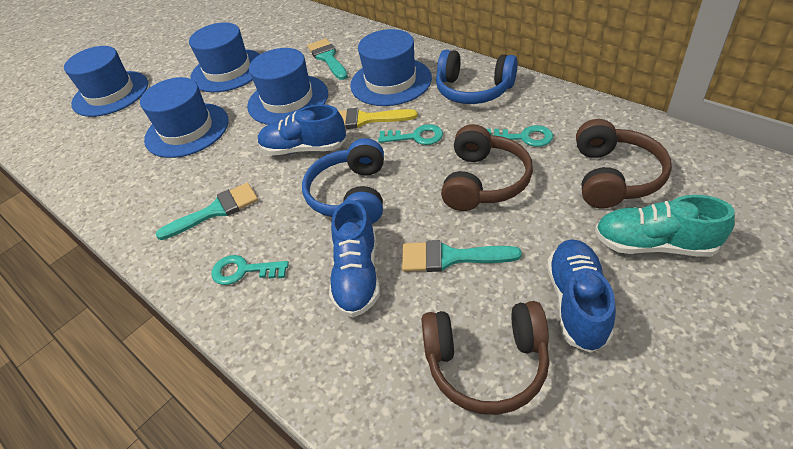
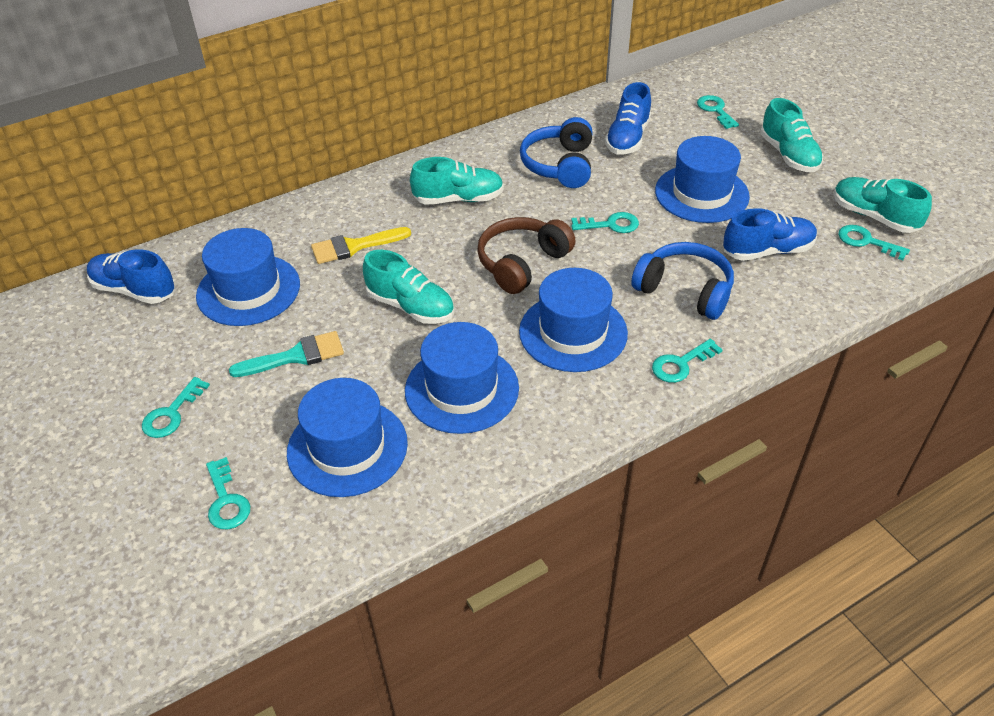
brown headphones: [422,301,549,415] [441,124,533,211] [576,119,672,209] = 3 -> [477,217,576,294] = 1
turquoise brush: [156,183,258,240] [307,39,348,80] [402,240,522,272] = 3 -> [229,331,344,377] = 1
turquoise key: [212,255,289,285] [378,124,443,145] [487,125,553,147] = 3 -> [142,377,210,438] [206,457,250,529] [571,212,639,233] [652,339,723,383] [697,95,739,129] [838,225,910,260] = 6
turquoise shoe: [595,195,735,257] = 1 -> [363,250,454,324] [410,157,504,205] [760,98,823,172] [834,177,932,233] = 4

